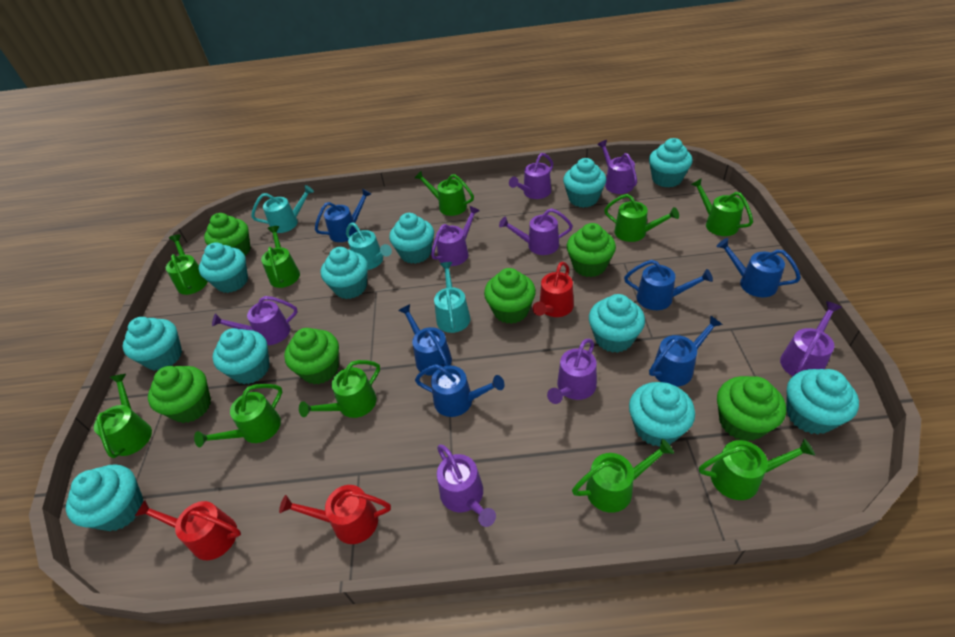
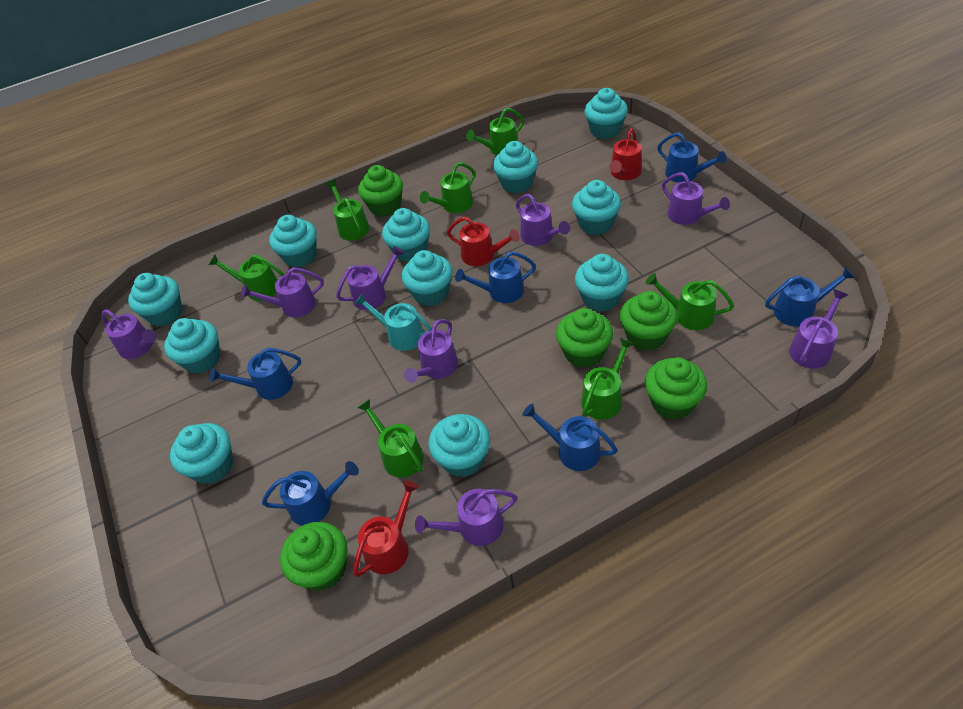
green cupcake: [148,366,211,423] [204,213,251,256] [284,328,339,384] [484,268,536,324] [567,223,616,277] [717,376,786,441] = 6 -> [280,522,347,591] [358,165,403,217] [556,308,613,368] [620,291,677,351] [645,357,707,420] = 5
green watering can: [94,374,152,458] [166,235,208,295] [194,384,282,448] [261,226,300,288] [299,360,380,418] [415,171,474,216] [572,439,674,513] [604,194,679,242] [691,178,753,236] [699,438,815,500] = 10 -> [209,255,284,301] [325,179,369,241] [357,399,424,478] [420,162,475,213] [466,108,524,155] [581,338,635,420] [645,273,734,330] = 7
turquoise watering can: [251,185,314,233] [346,222,392,270] [434,262,470,333] = 3 -> [354,293,432,351] = 1

